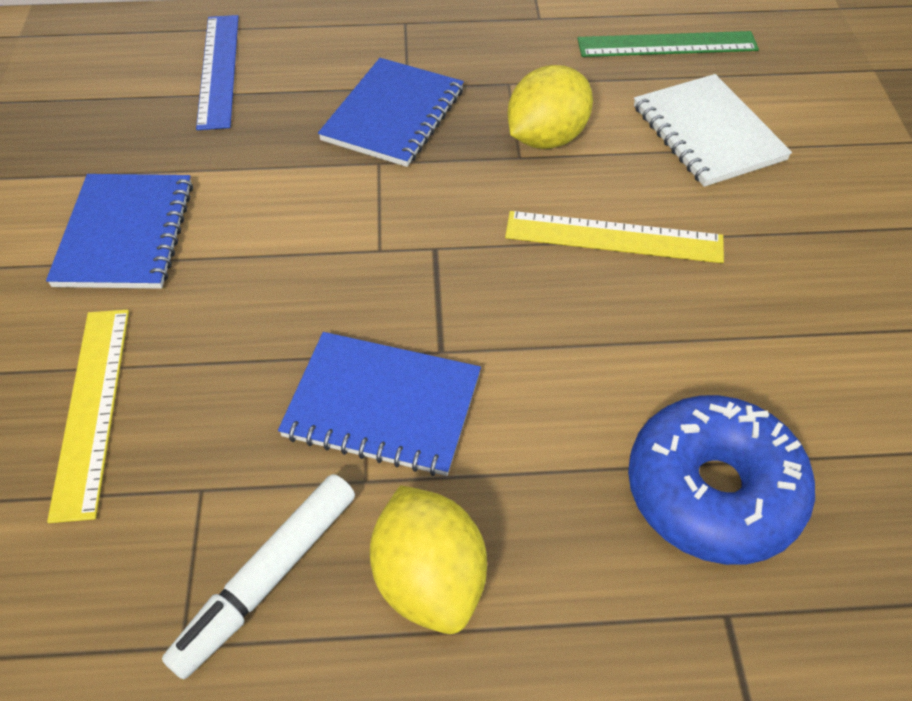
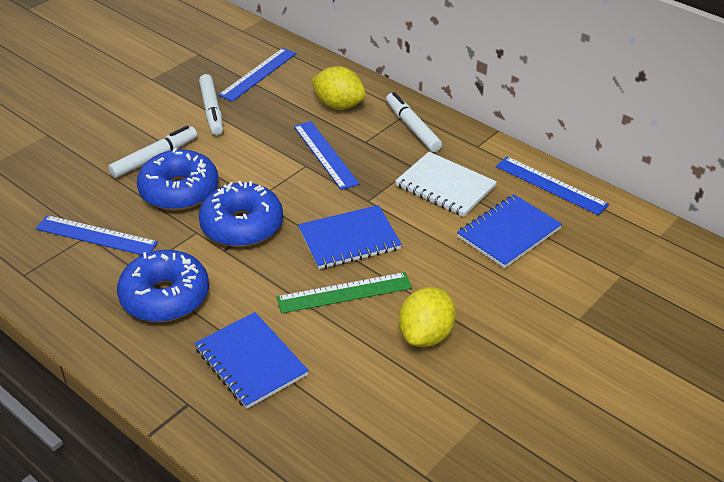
blue donut: [628,395,815,565] = 1 -> [117,250,209,322] [137,148,218,210] [199,181,283,247] = 3
blue ruler: [196,15,239,130] = 1 -> [35,215,158,255] [218,48,296,102] [294,121,359,190] [496,157,609,215] = 4
white marker: [162,474,355,679] = 1 -> [108,126,197,178] [199,74,223,135] [386,92,442,152] = 3
yellow ruler: [47,309,129,523] [505,211,724,263] = 2 -> none = 0

